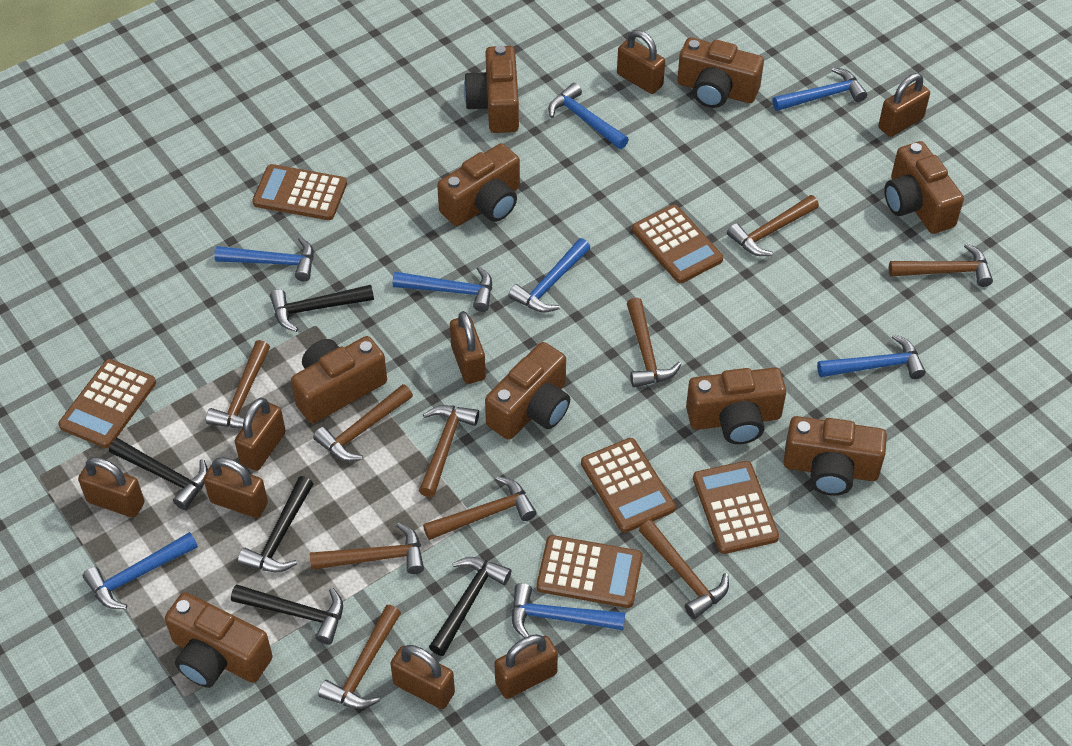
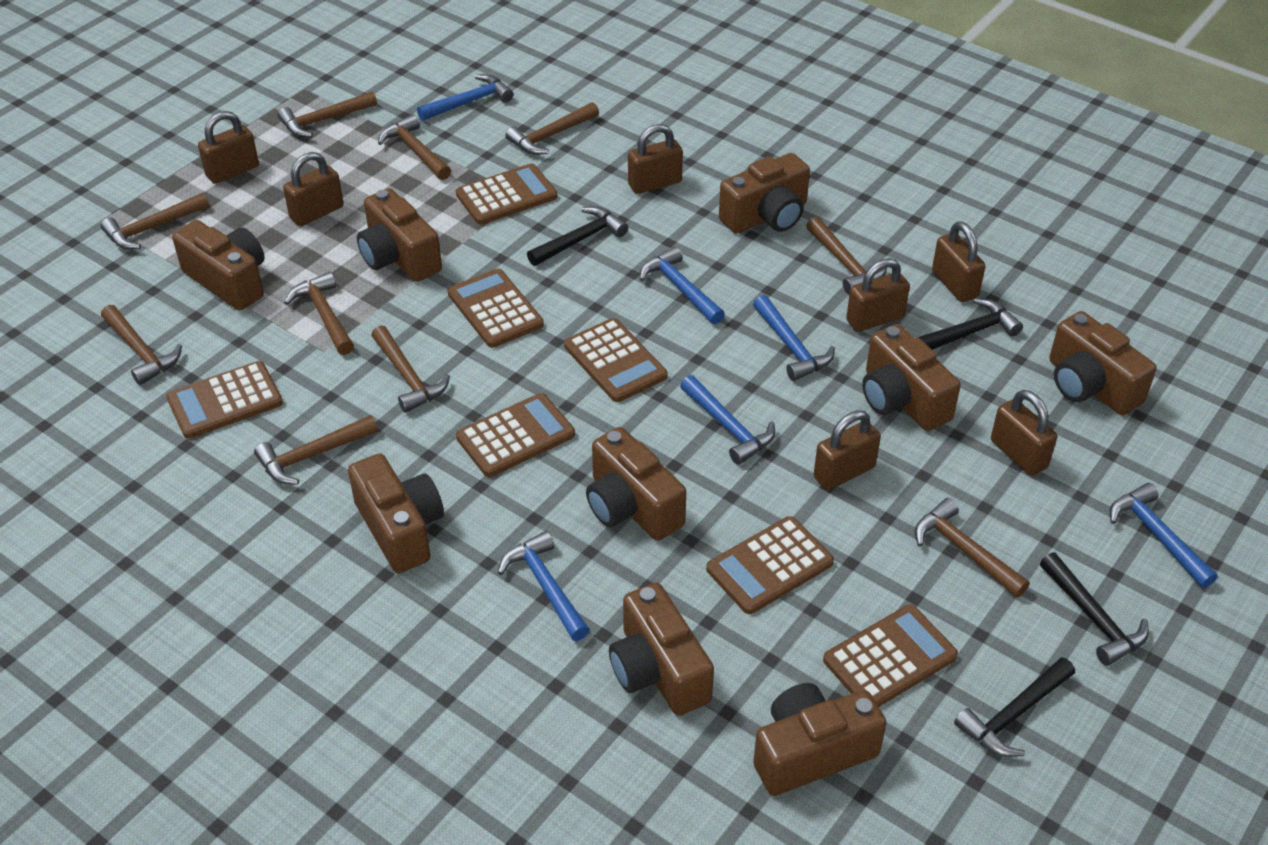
black hammer: [109,438,208,510] [231,584,343,645] [238,476,313,572] [270,285,374,332] [429,557,511,656] = 5 -> [527,206,628,266] [918,298,1023,350] [954,657,1075,757] [1040,552,1149,666] = 4
blue hammer: [83,532,198,609] [214,237,314,281] [392,266,492,312] [508,238,590,313] [511,583,625,638] [548,83,629,149] [772,67,867,111] [817,334,926,379] = 8 -> [417,74,514,121] [498,531,590,641] [640,246,725,324] [680,375,775,465] [753,295,835,381] [1110,483,1218,588] = 6
brown calculator: [58,359,156,448] [252,164,347,220] [537,535,643,608] [581,438,676,533] [632,204,723,283] [693,461,779,554] = 6 -> [166,361,283,439] [448,268,544,348] [456,164,557,225] [456,393,575,477] [564,318,667,402] [706,516,834,614] [823,605,958,707] = 7
brown padlock: [78,457,145,518] [204,457,268,518] [235,398,286,471] [390,645,455,709] [450,311,486,384] [494,634,558,699] [617,30,665,94] [878,73,930,137] = 8 -> [198,111,259,184] [283,152,344,226] [628,124,683,194] [814,410,881,490] [846,258,910,332] [932,221,985,302] [991,390,1057,476] = 7

